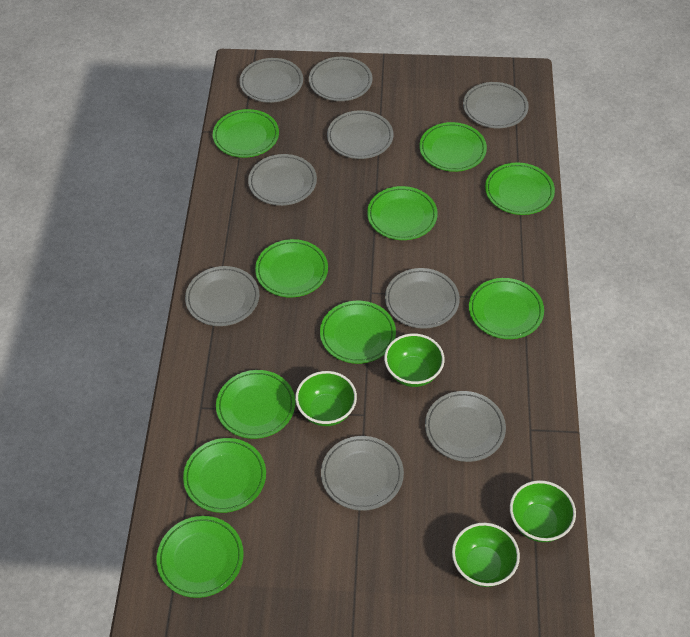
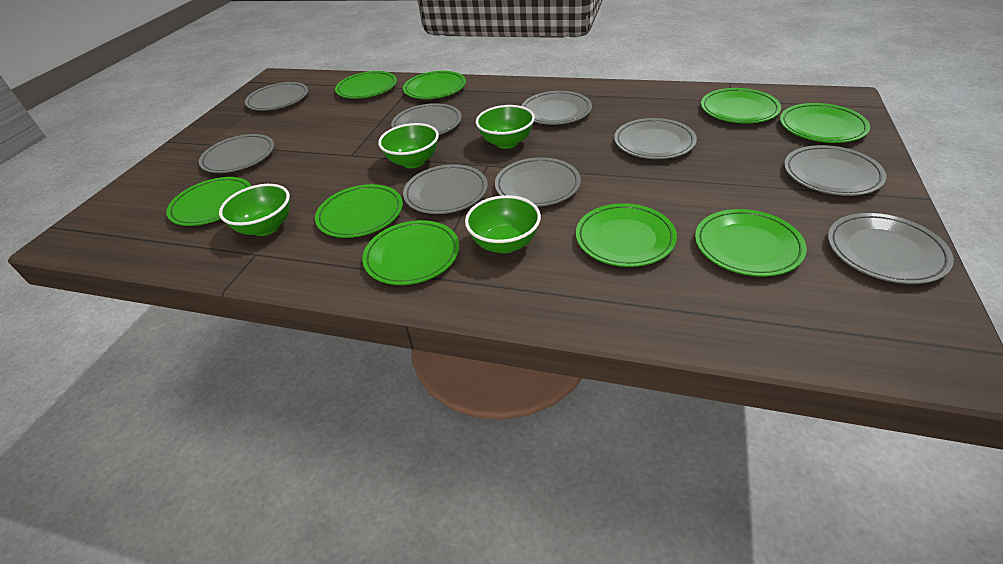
green plate: [157,516,244,598] [183,438,266,513] [213,109,279,158] [216,370,295,439] [255,239,328,297] [320,301,396,364] [367,186,438,240] [419,122,487,172] [469,278,544,339] [485,162,555,215] = 10 -> [166,177,251,226] [315,184,403,238] [335,71,397,99] [362,220,459,285] [403,71,466,99] [576,203,677,267] [695,209,807,277] [701,88,781,123] [780,103,870,143] = 9

